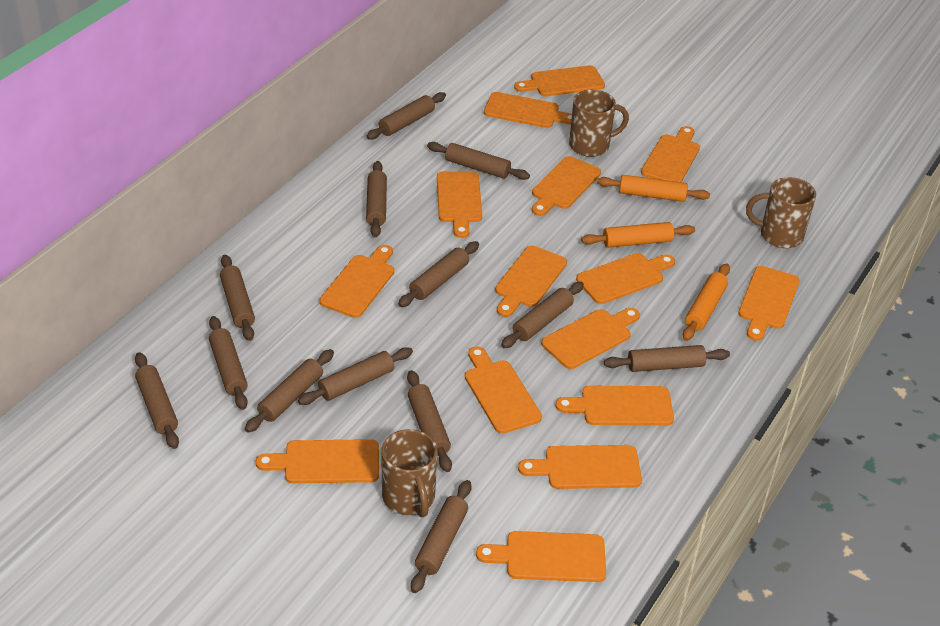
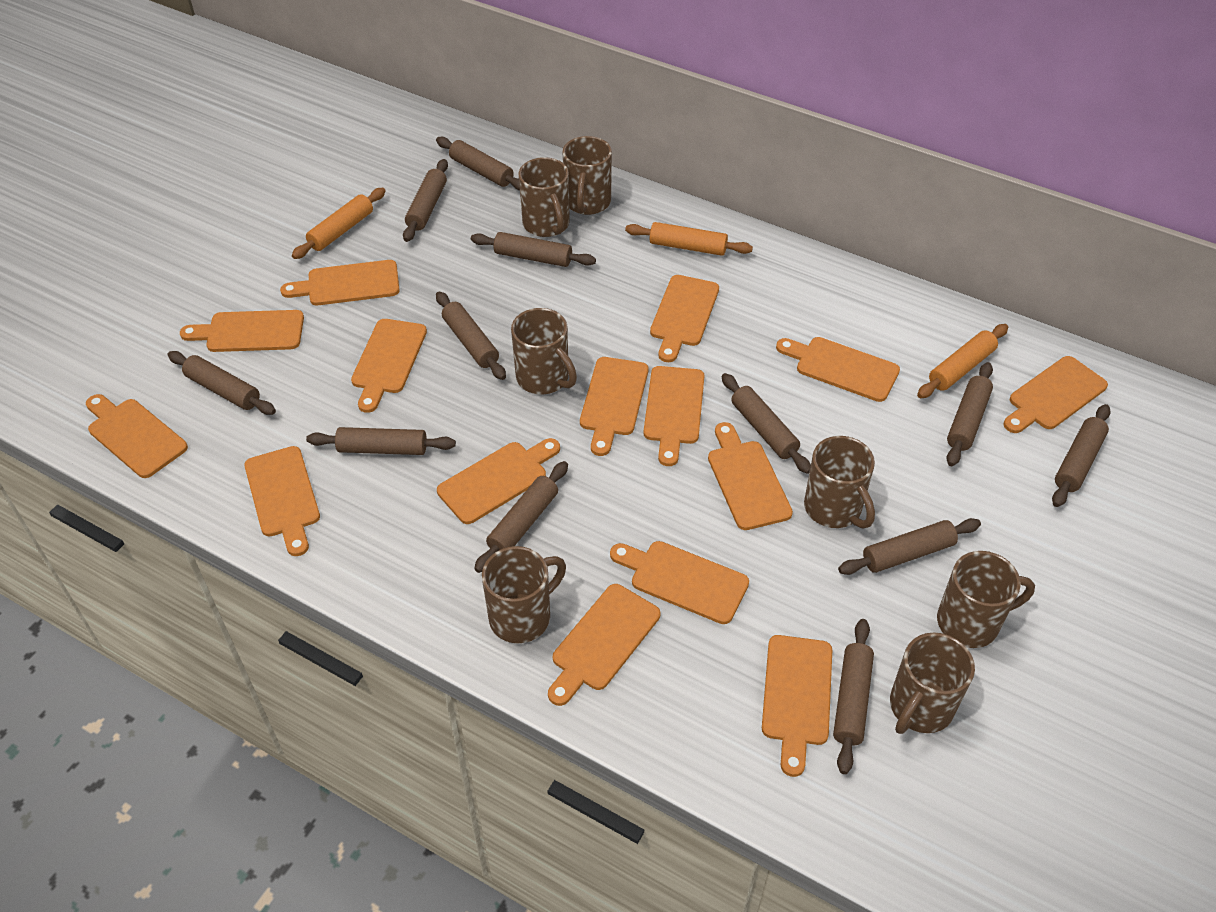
brown mug: [381,429,438,517] [569,90,629,157] [746,177,816,248] = 3 -> [482,546,566,643] [511,308,577,394] [519,157,570,237] [563,136,612,215] [804,436,875,528] [890,633,975,734] [937,551,1035,648] = 7
brown rolling pin: [135,352,179,449] [209,316,248,410] [220,255,255,341] [245,349,334,433] [298,347,413,405] [366,92,446,140] [366,161,387,237] [398,241,479,307] [407,370,452,472] [411,480,471,593] [427,142,530,180] [501,282,584,348] [604,345,730,372] = 13 -> [167,351,276,415] [306,427,456,455] [403,159,448,242] [436,137,520,190] [436,291,506,380] [471,232,596,267] [474,461,568,573] [722,373,811,474] [833,619,874,774] [838,518,981,575] [946,362,993,466] [1052,404,1111,507] = 12

